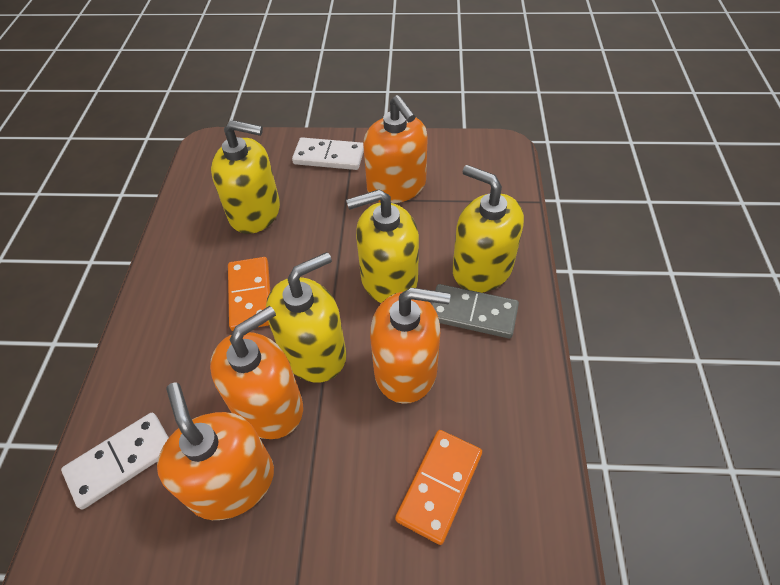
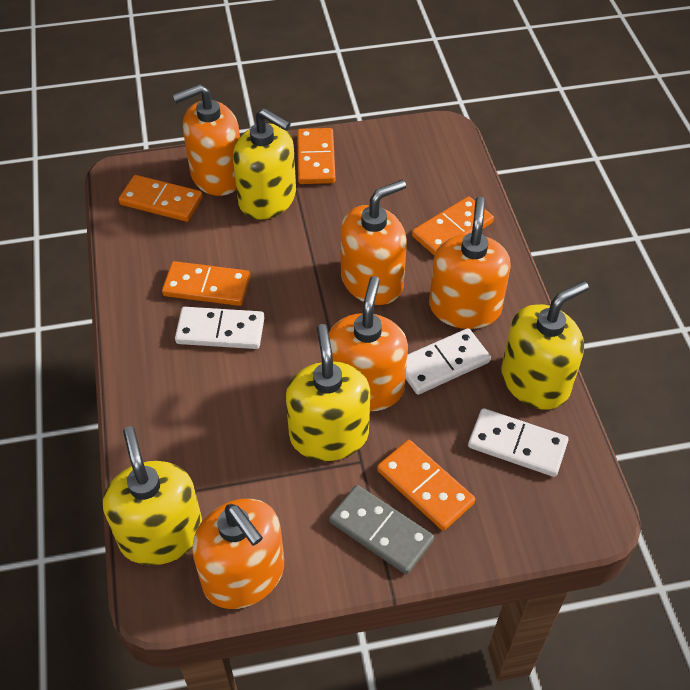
orange domino: [228,257,270,331] [395,430,482,545] = 2 -> [119,175,203,222] [162,261,250,306] [297,128,335,184] [377,440,475,531] [412,196,494,256] = 5
orange soap dispenser: [157,382,274,520] [210,306,303,439] [363,95,428,203] [370,288,450,404] = 4 -> [172,84,240,196] [192,499,284,609] [329,276,408,411] [341,180,407,305] [429,197,511,329] = 5
white domino: [61,413,169,509] [292,137,364,170] = 2 -> [175,307,264,349] [405,328,491,395] [468,408,568,477] = 3

